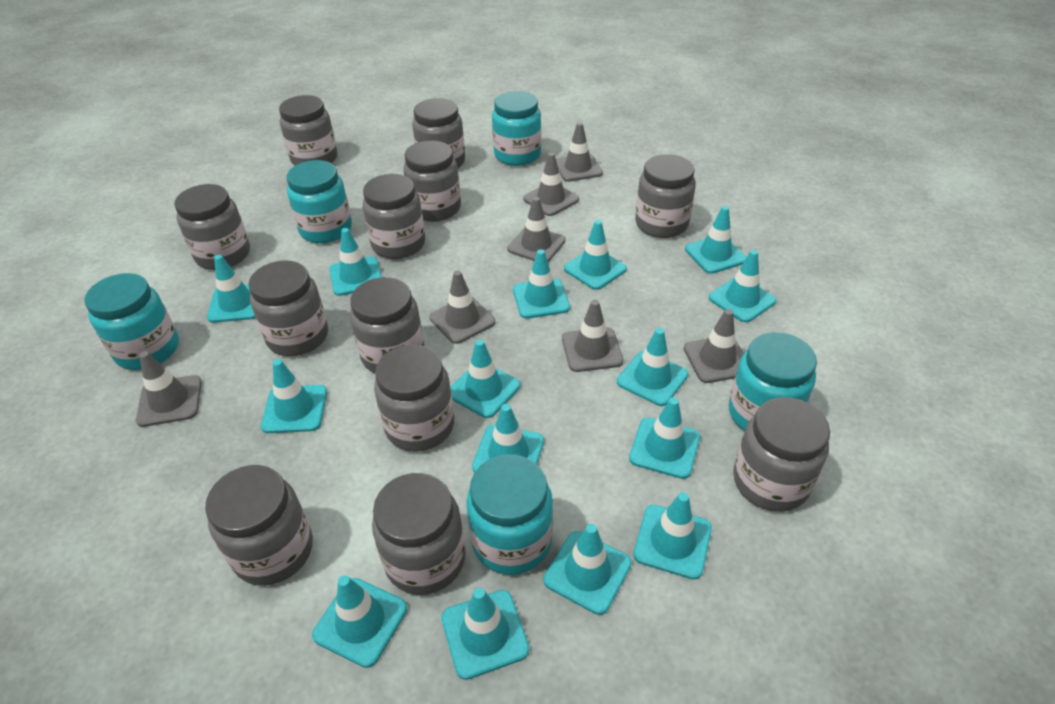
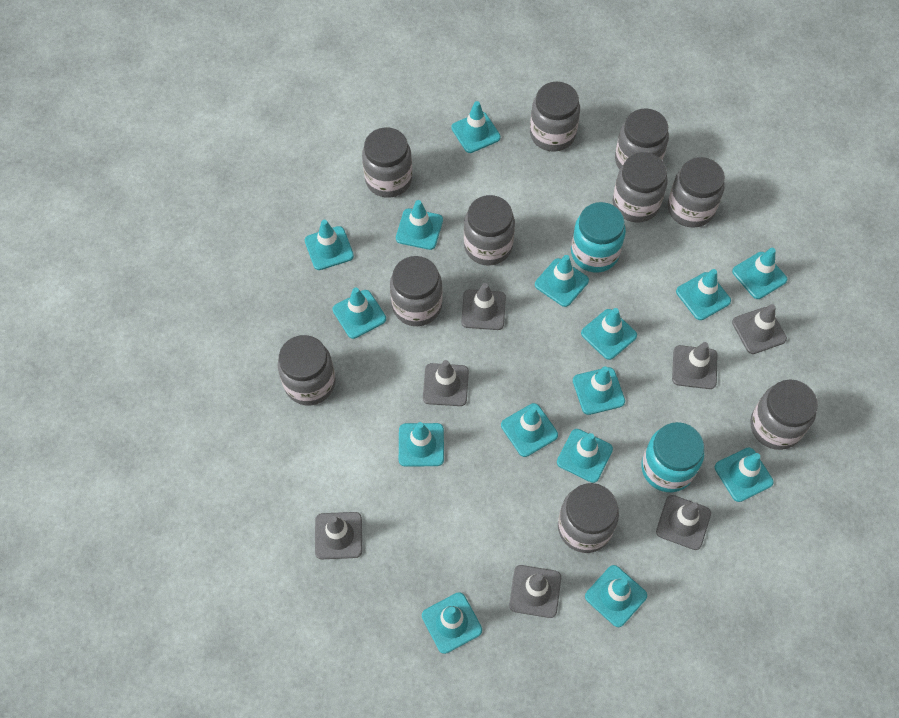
grey jar: [174,184,250,270] [205,465,313,586] [249,260,328,356] [279,95,337,166] [350,277,424,373] [363,174,425,259] [372,473,466,595] [374,345,454,452] [403,141,461,222] [412,98,465,168] [635,154,696,238] [733,397,830,512] = 12 -> [278,335,335,405] [362,127,412,198] [390,256,442,326] [464,195,515,266] [530,82,580,152] [558,483,619,553] [613,152,668,223] [615,108,669,169] [668,157,725,228] [750,379,818,450] = 10
turquoise jar: [84,273,179,370] [287,160,352,243] [466,455,553,575] [492,91,541,166] [729,332,817,431] = 5 -> [571,202,626,273] [641,422,704,492] = 2

